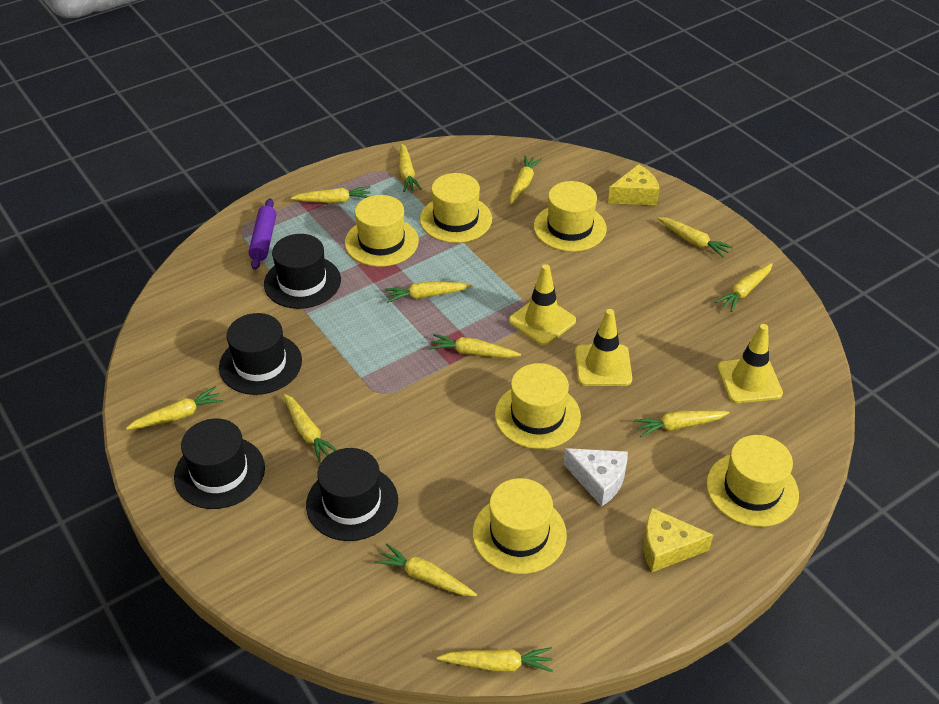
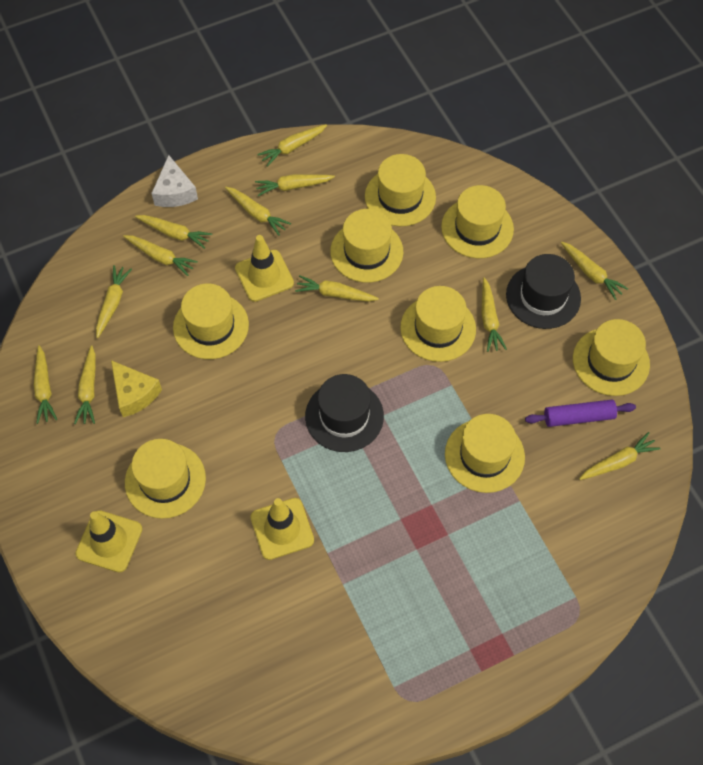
black hat: [174,418,265,509] [219,313,302,395] [264,234,341,309] [306,448,398,541] = 4 -> [305,374,384,452] [506,254,581,329] = 2
yellow cheese: [608,164,660,205] [643,508,713,572] = 2 -> [111,360,162,417] = 1
yellow hat: [345,195,419,267] [420,173,492,243] [473,478,567,574] [495,363,581,449] [534,181,607,252] [706,435,799,527] = 6 -> [125,439,206,519] [173,284,249,359] [330,209,403,283] [365,154,436,226] [400,286,476,362] [441,185,514,258] [445,414,525,493] [573,319,650,396] = 8

